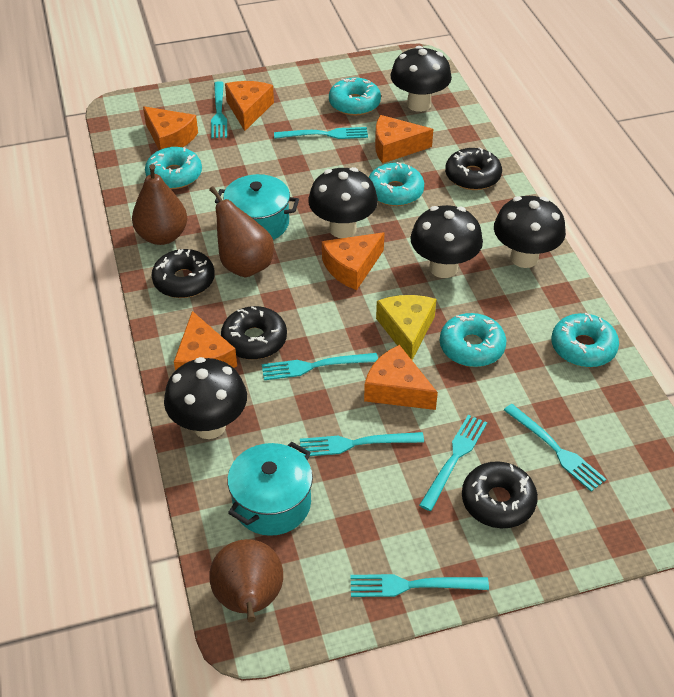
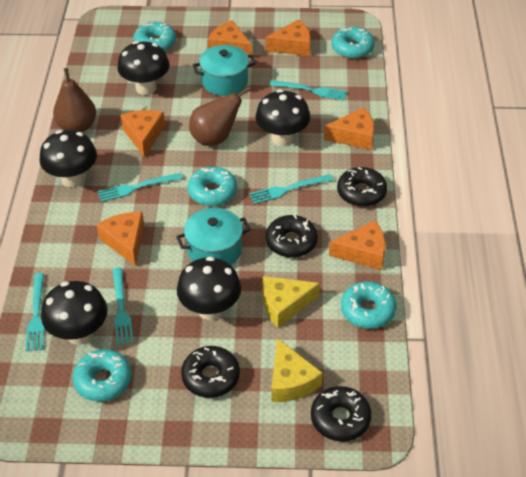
brown pear: [132,164,187,245] [209,186,274,277] [209,539,283,623] = 3 -> [53,68,96,132] [189,87,251,146] = 2
turquoise fork: [211,81,227,138] [262,353,378,380] [274,127,368,139] [300,432,424,457] [351,574,489,597] [419,415,487,511] [504,404,606,492] = 7 -> [25,273,44,351] [98,173,183,202] [112,268,134,345] [249,174,333,204] [269,80,347,100] = 5
yellow cheese: [376,295,436,360] = 1 -> [262,276,320,328] [271,338,323,402] = 2

